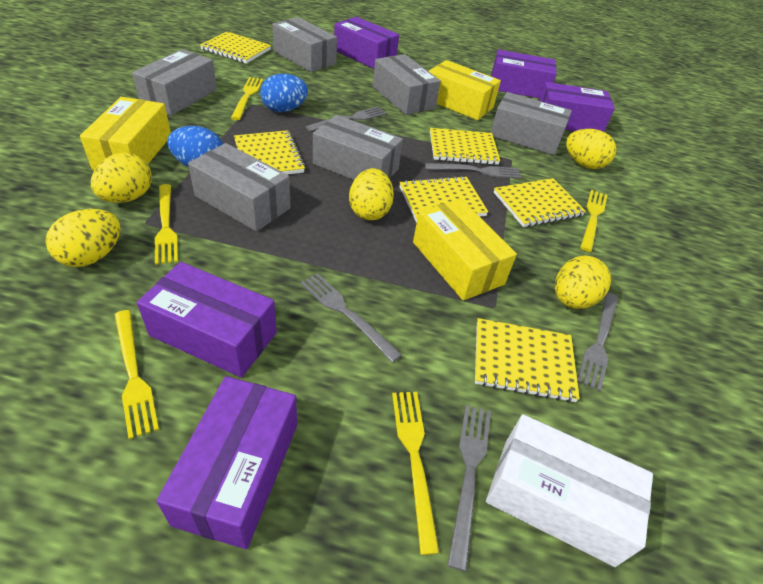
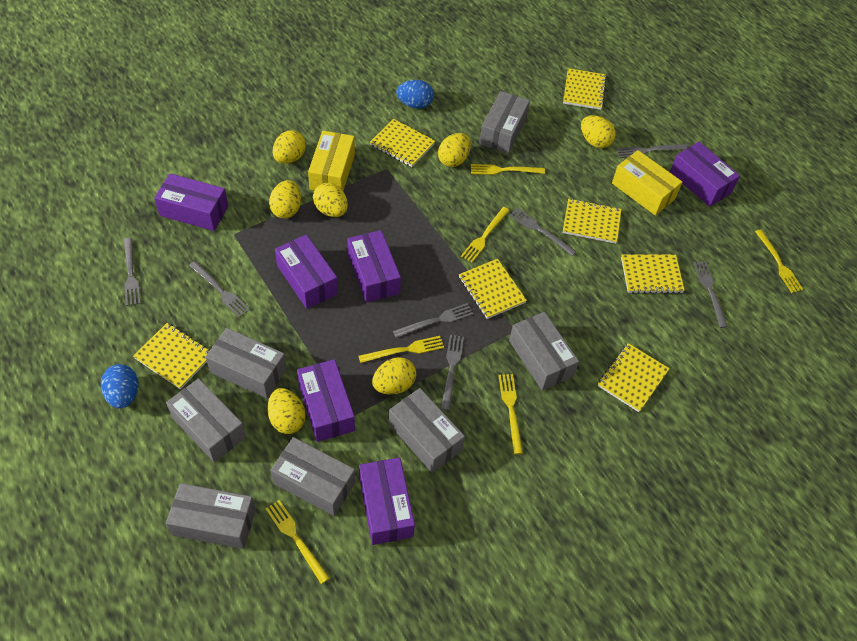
grey box: [132,49,217,116] [188,143,291,232] [272,17,337,72] [313,115,403,180] [373,54,441,115] [491,92,572,155] = 6 -> [166,378,246,462] [166,483,256,549] [206,328,287,398] [270,437,355,516] [389,388,465,473] [479,91,530,154] [509,312,579,391] = 7
grey fork: [300,273,402,363] [305,106,387,132] [425,163,522,179] [447,405,491,571] [577,292,618,391] = 5 -> [124,238,141,306] [189,261,250,317] [393,303,474,338] [441,335,464,411] [509,208,577,256] [616,144,688,158] [693,261,728,328] = 7
purple box: [137,262,277,378] [156,376,297,549] [334,17,399,69] [491,49,557,98] [540,82,615,132] = 5 -> [154,173,228,231] [275,235,338,309] [297,359,355,442] [347,230,401,303] [359,457,415,545] [670,142,740,207] = 6
white box: [486,414,653,567] = 1 -> none = 0
yellow box: [80,97,171,170] [413,199,517,300] [429,60,501,120] = 3 -> [308,131,355,191] [612,150,682,215] = 2
yellow egg: [45,209,121,267] [91,153,152,203] [349,168,394,220] [555,255,611,309] [566,129,616,169] = 5 -> [267,388,306,434] [269,180,301,219] [273,130,306,164] [313,183,348,217] [372,357,416,394] [438,133,471,167] [581,115,616,148] = 7
yellow fork: [115,310,159,439] [155,184,178,265] [231,77,263,120] [392,392,439,555] [580,190,607,252] = 5 -> [266,500,329,584] [359,336,444,363] [461,207,510,263] [471,164,545,175] [498,374,523,454] [755,229,803,293] = 6
yellow notebook: [200,32,271,63] [234,130,305,174] [399,176,488,223] [430,128,500,165] [475,318,580,403] [494,178,586,227] = 6 -> [133,323,211,389] [370,119,435,167] [459,259,527,319] [563,68,607,110] [563,198,621,244] [598,343,670,412] [621,254,685,294] = 7

